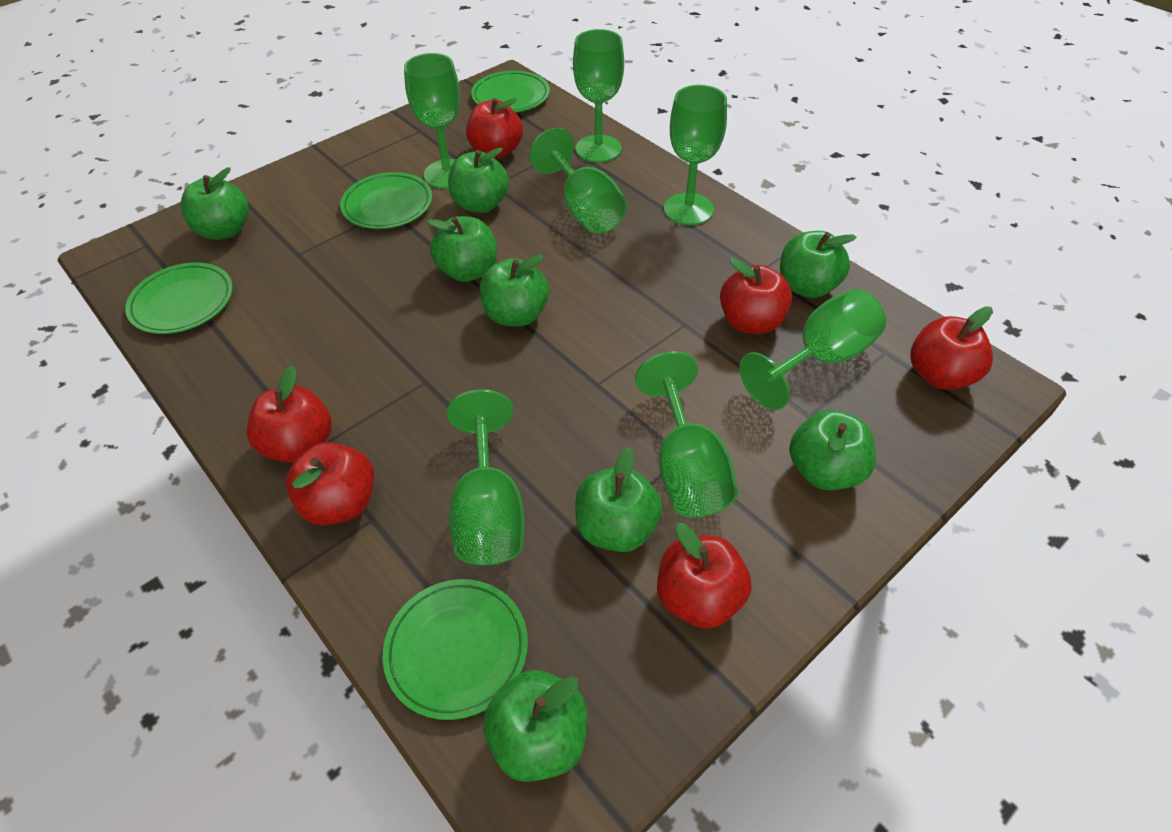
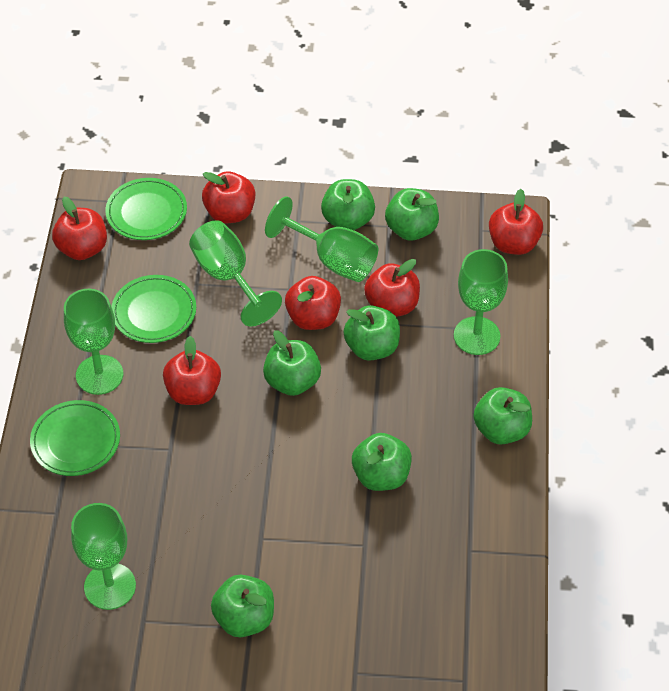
green apple: [181,167,249,240] [427,216,497,282] [448,148,509,213] [480,254,549,326] [483,670,588,782] [575,447,662,552] [780,231,856,298] [789,410,876,490] = 8 -> [211,575,274,637] [263,330,321,396] [321,179,375,230] [343,305,400,361] [352,433,412,491] [385,188,439,241] [473,387,532,445] = 7
green goblet: [404,53,460,189] [447,389,525,565] [530,128,627,234] [573,29,624,163] [635,351,738,518] [664,85,727,225] [739,289,886,410] = 7 -> [64,289,123,395] [71,503,136,610] [189,220,282,326] [265,196,378,282] [454,249,508,355] = 5
green plate: [125,262,233,334] [340,172,432,229] [383,579,528,720] [471,71,550,113] = 4 -> [30,400,120,476] [105,178,187,240] [112,275,196,343] = 3

